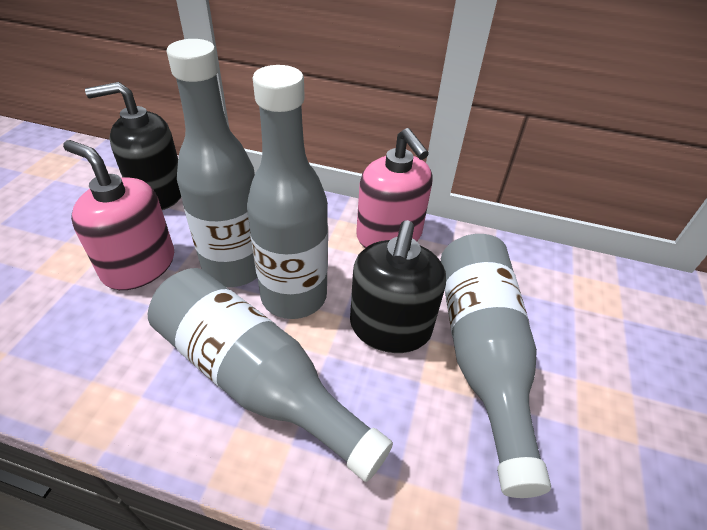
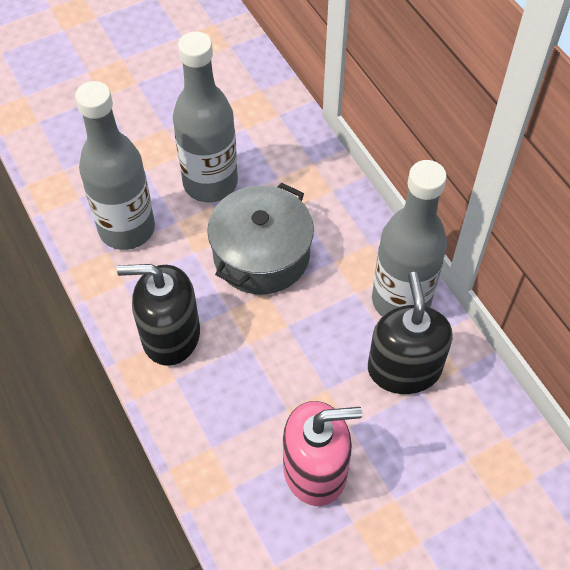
grey bottle: [148,268,393,482] [167,39,257,287] [247,65,328,319] [441,234,551,498] = 4 -> [75,81,155,250] [173,32,238,203] [372,160,447,316] = 3
grey pot: none = 0 -> [207,183,314,295] = 1
pink soap dispenser: [63,140,174,290] [356,128,433,248] = 2 -> [283,401,362,506] = 1

